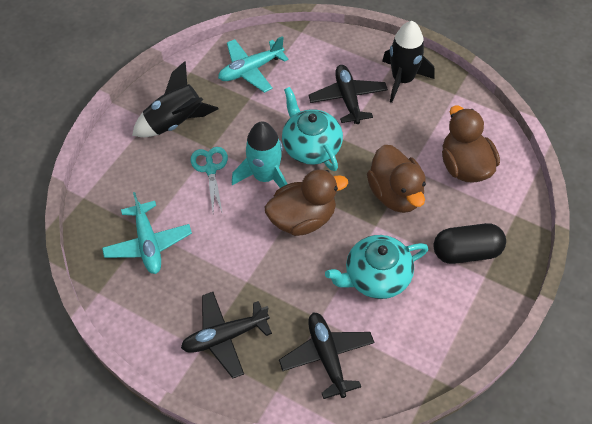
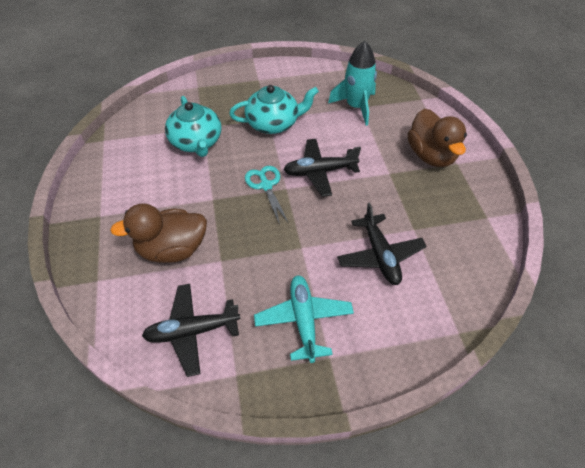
black capsule: [434,223,506,264] = 1 -> none = 0
black rocket: [132,61,218,137] [382,21,435,103] = 2 -> none = 0
brown duck: [265,169,348,236] [367,145,426,213] [442,106,500,183] = 3 -> [110,203,207,263] [407,109,467,167] = 2
turquoise plane: [102,192,192,274] [218,36,289,93] = 2 -> [254,275,354,363] = 1

